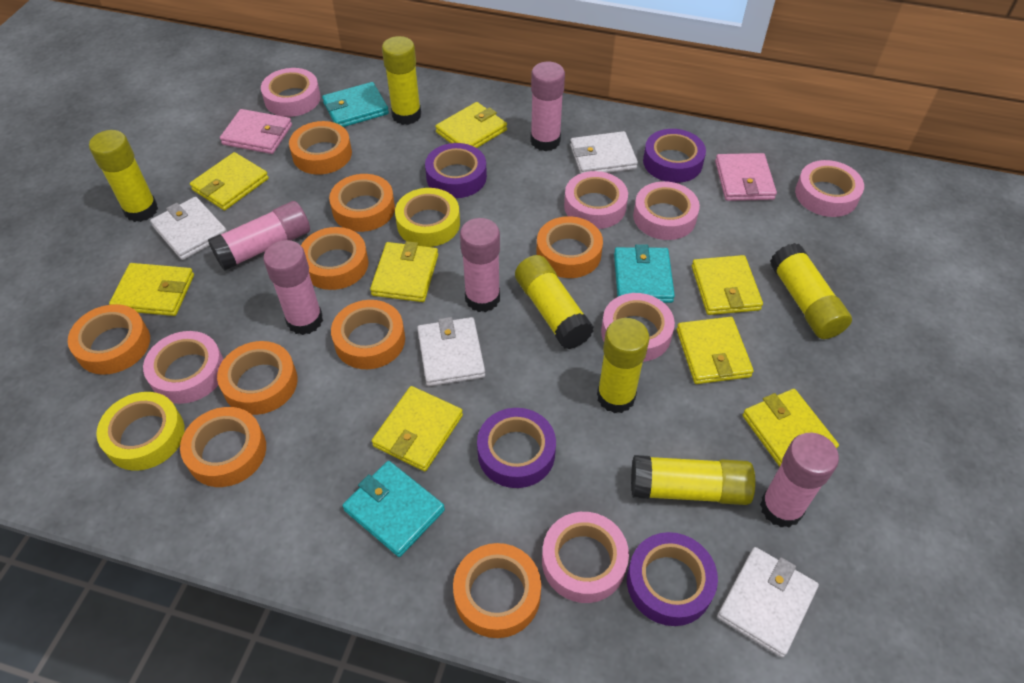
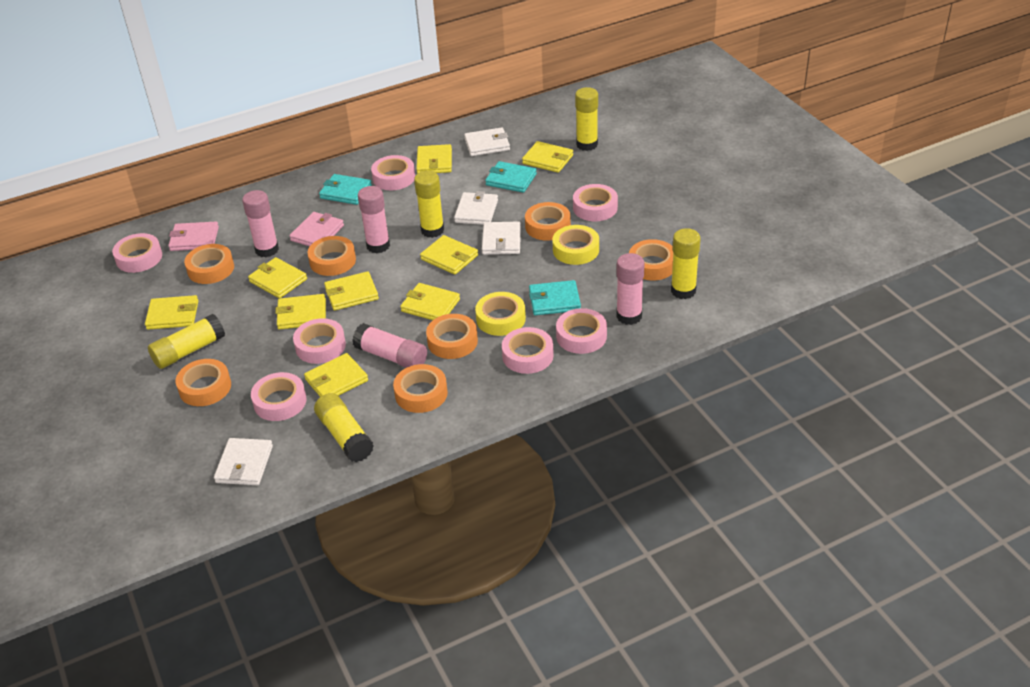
orange tape: [68,304,150,375] [180,407,266,487] [217,341,298,415] [289,121,352,175] [301,227,369,290] [329,174,395,232] [331,300,405,369] [453,543,541,638] [536,216,603,278] = 9 -> [176,359,231,406] [184,244,234,284] [308,236,356,276] [393,364,448,413] [426,314,478,359] [525,202,571,241] [629,239,673,281] = 7
pink glue stick: [208,201,310,271] [263,240,323,335] [460,218,500,312] [530,62,565,151] [760,432,839,528] = 5 -> [242,190,279,257] [352,323,427,368] [358,186,390,253] [616,253,645,325] = 4
purple tape: [425,143,487,198] [477,408,556,488] [627,532,718,626] [643,129,706,183] = 4 -> none = 0
yellow glue stick: [89,130,158,222] [382,36,421,125] [515,255,594,349] [597,318,650,413] [631,455,756,505] [770,243,852,339] = 6 -> [148,314,225,369] [314,393,374,462] [414,171,444,238] [575,87,598,151] [671,228,701,299] = 5
yellow wallet: [109,263,194,316] [190,152,269,211] [370,241,438,302] [372,386,463,471] [435,102,507,148] [677,317,754,384] [692,255,763,315] [743,389,839,467] = 8 -> [145,295,198,330] [248,257,307,298] [275,294,326,329] [304,353,368,397] [324,271,379,311] [400,283,460,320] [416,144,452,174] [420,235,478,275] [522,141,573,173] = 9

